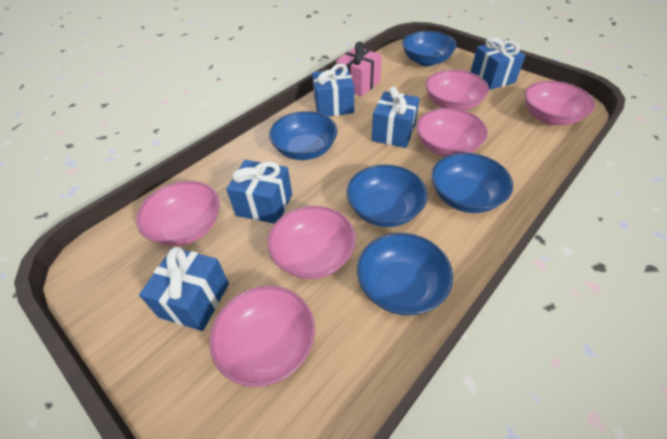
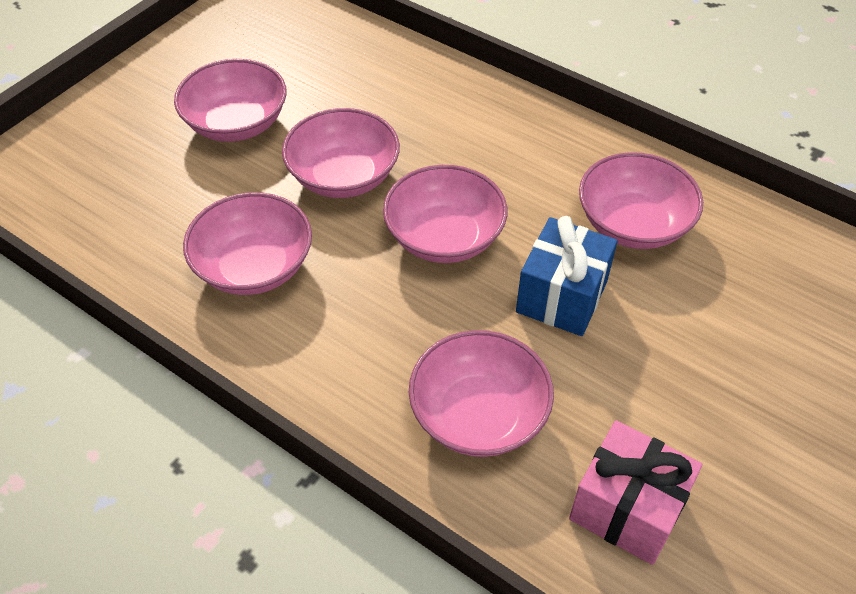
blue bowl: [269,111,337,160] [346,164,427,227] [357,233,453,315] [402,31,457,66] [431,153,513,213] = 5 -> none = 0
blue gift: [139,247,229,331] [226,160,292,224] [312,64,354,116] [372,86,420,148] [471,37,526,90] = 5 -> [516,216,618,336] = 1

